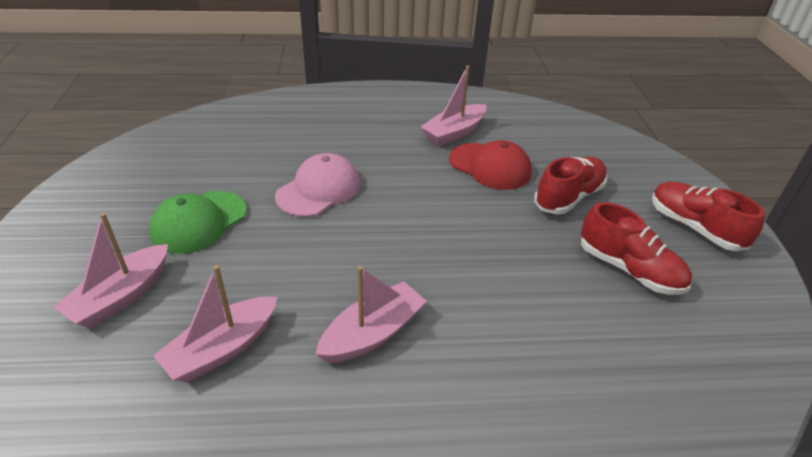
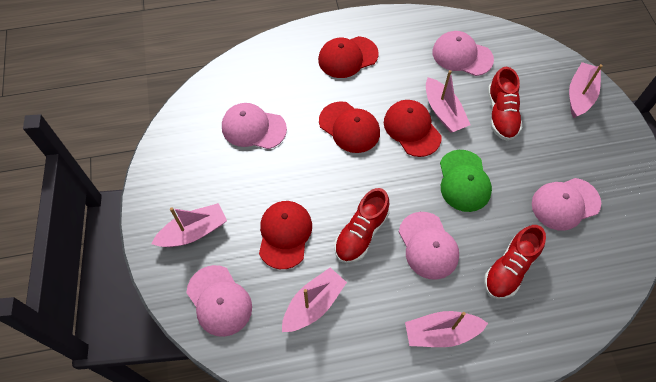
pink boat: [53,213,168,328] [153,265,277,382] [315,266,427,363] [420,65,486,146] = 4 -> [152,203,227,247] [282,267,347,332] [405,311,488,347] [426,70,470,133] [569,62,603,118] = 5
pink cap: [275,153,360,217] = 1 -> [186,265,252,337] [222,103,287,149] [399,212,459,280] [432,31,494,76] [532,178,601,231] = 5
red cap: [449,140,532,190] = 1 -> [259,201,312,269] [318,36,379,78] [319,101,380,153] [384,100,442,157] = 4

